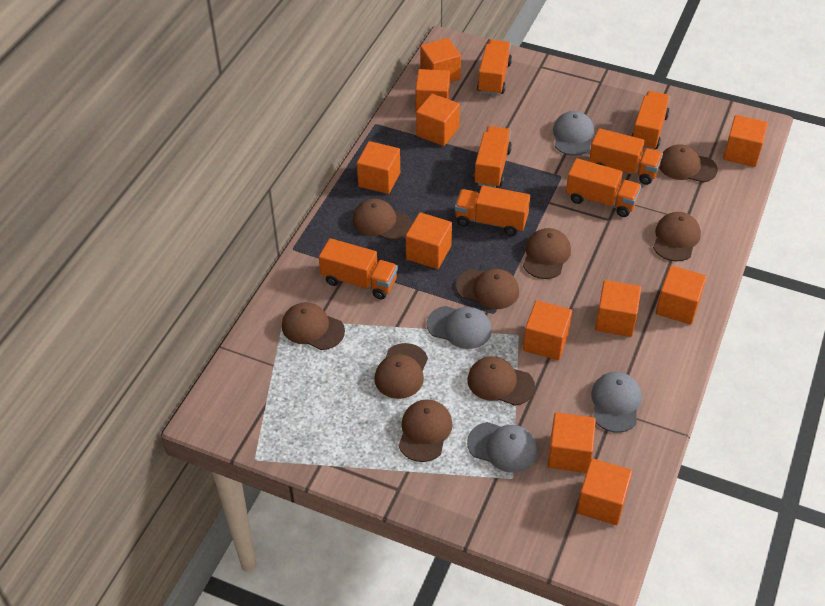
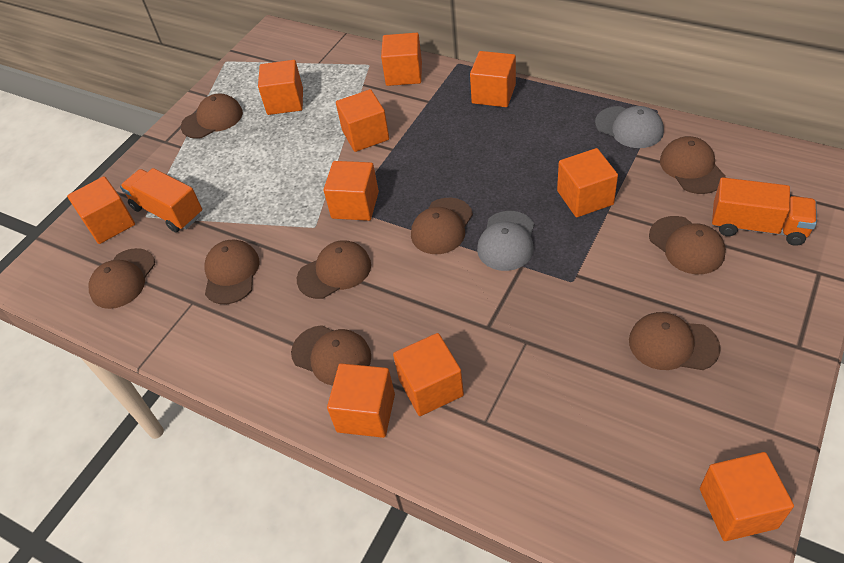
grey cap: [427,306,492,349] [467,422,538,473] [553,111,594,156] [591,372,642,433] = 4 -> [477,211,534,271] [595,106,664,148] = 2
orange cube: [357,141,400,194] [406,212,452,269] [416,69,450,111] [416,94,460,146] [420,38,461,82] [523,300,572,360] [548,412,596,473] [577,458,632,525] [595,280,641,337] [656,265,707,325] [723,115,768,167] = 11 -> [67,176,135,244] [258,60,303,115] [324,161,379,221] [327,363,395,438] [336,89,389,152] [381,33,422,86] [393,333,464,416] [470,51,516,107] [557,148,618,217] [700,452,794,541] = 10
orange truck: [319,238,398,300] [455,185,530,236] [473,126,512,188] [477,40,512,95] [566,158,641,217] [589,128,663,185] [631,91,670,149] = 7 -> [120,168,202,233] [712,177,817,246] = 2

